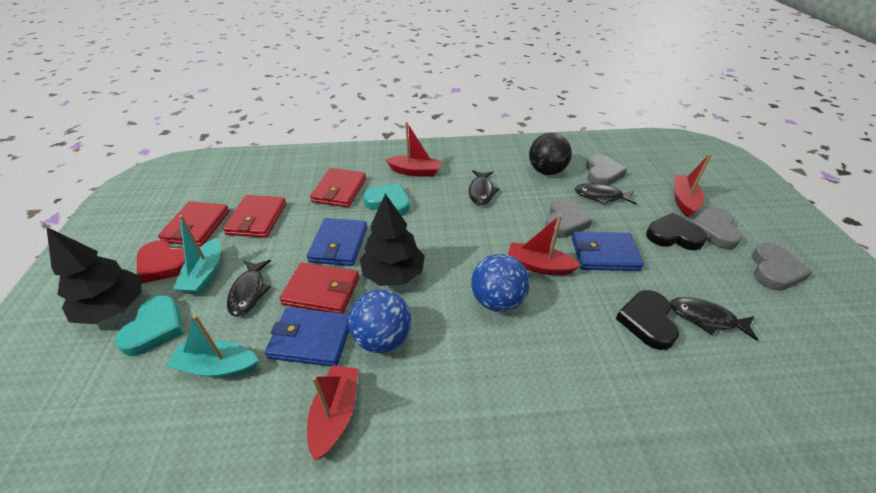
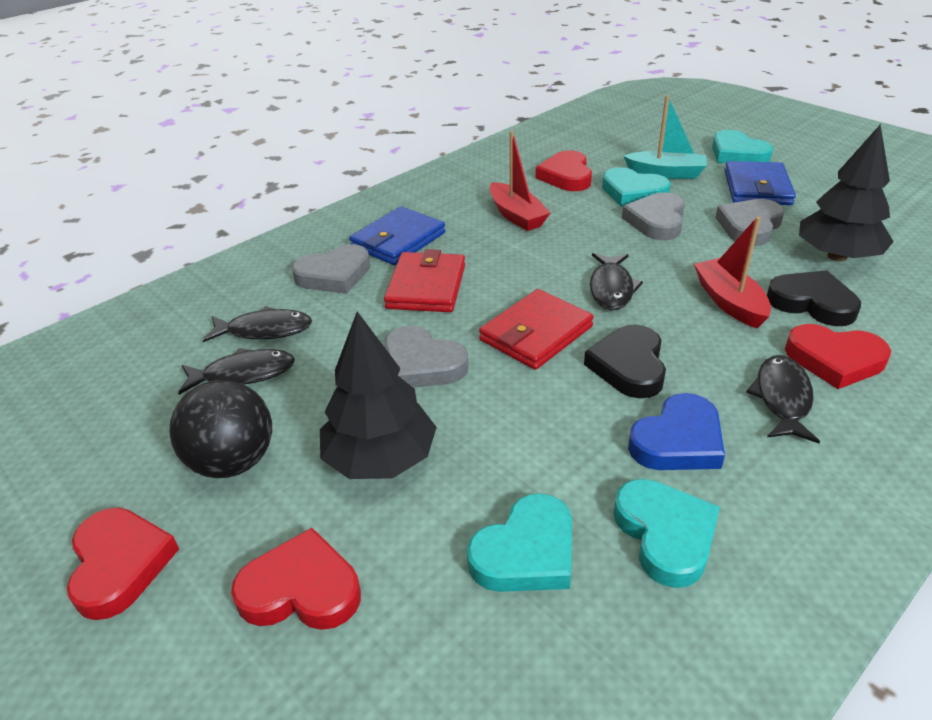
blue ball: [348,289,411,353] [471,254,530,312] = 2 -> none = 0
blue heart: none = 0 -> [628,393,725,470] = 1
blue wallet: [265,307,349,367] [307,218,367,266] [572,232,644,271] = 3 -> [349,206,445,265] [725,161,796,205] = 2
red boat: [307,365,358,461] [385,122,441,177] [508,215,581,275] [674,153,712,217] = 4 -> [490,131,551,231] [694,217,771,329] = 2
red heart: [137,240,185,283] = 1 -> [67,508,179,620] [231,528,361,630] [535,150,592,191] [785,324,891,389] = 4
red wallet: [158,201,230,246] [223,195,286,238] [279,262,359,313] [310,168,366,208] = 4 -> [384,249,465,312] [479,289,594,370] = 2
turquoise boat: [166,315,259,378] [173,215,221,294] = 2 -> [624,95,707,179] = 1
turquoise heart: [115,295,184,356] [363,183,410,216] = 2 -> [467,493,572,592] [602,167,671,207] [613,479,720,588] [712,130,773,163] = 4

